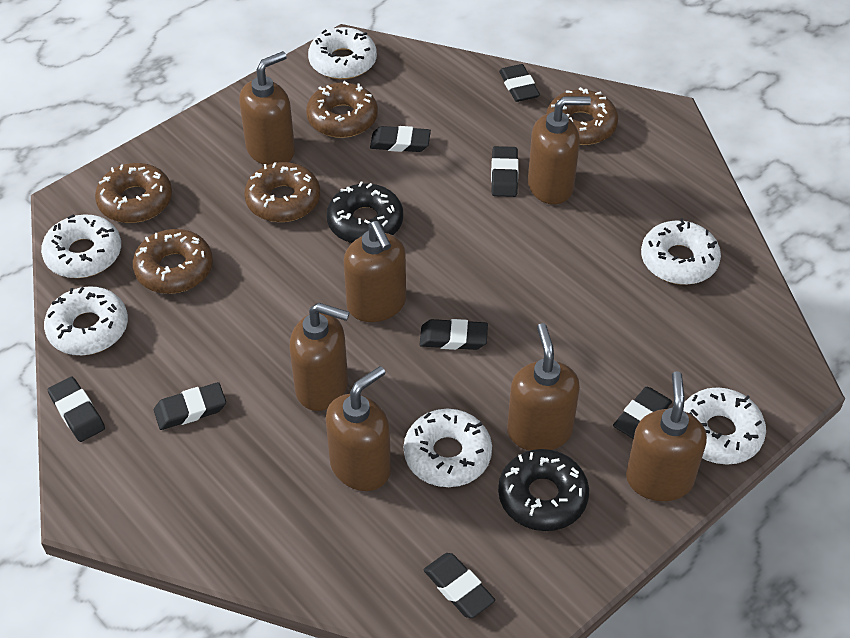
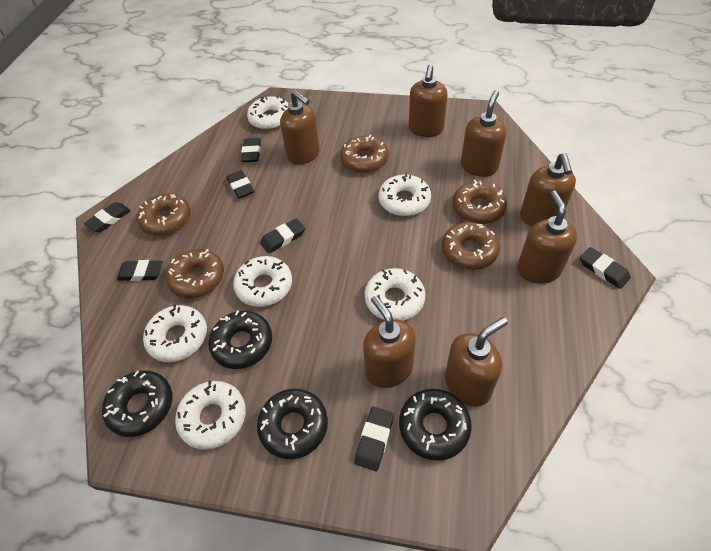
black donut: [327,181,403,243] [498,449,589,531] = 2 -> [102,371,172,437] [208,310,272,369] [257,389,328,459] [399,389,472,461] = 4
black eraser: [48,377,105,442] [154,382,226,430] [370,126,431,152] [420,319,488,350] [423,553,495,618] [491,146,519,197] [499,64,540,102] [613,387,672,439] = 8 -> [84,202,131,232] [117,260,163,281] [226,170,254,198] [241,138,261,162] [260,218,305,253] [355,407,394,471] [580,247,631,289] = 7

